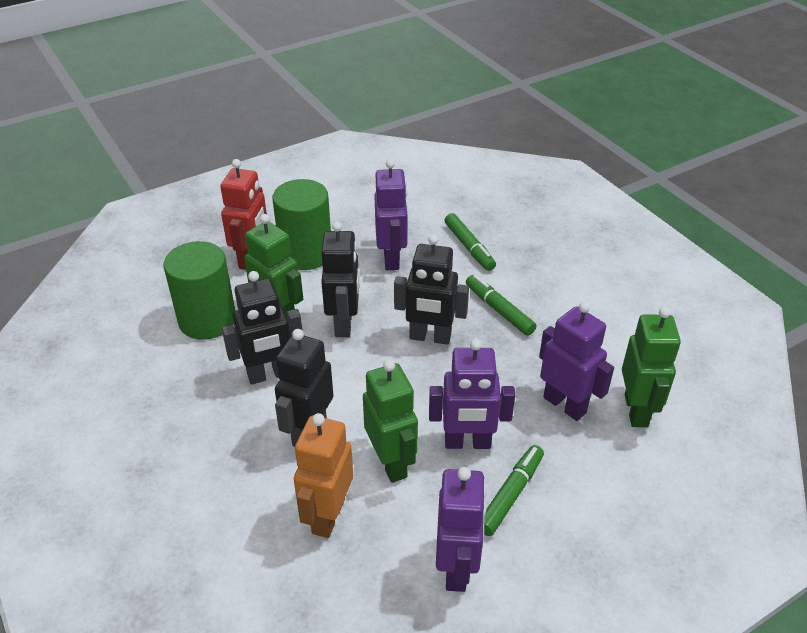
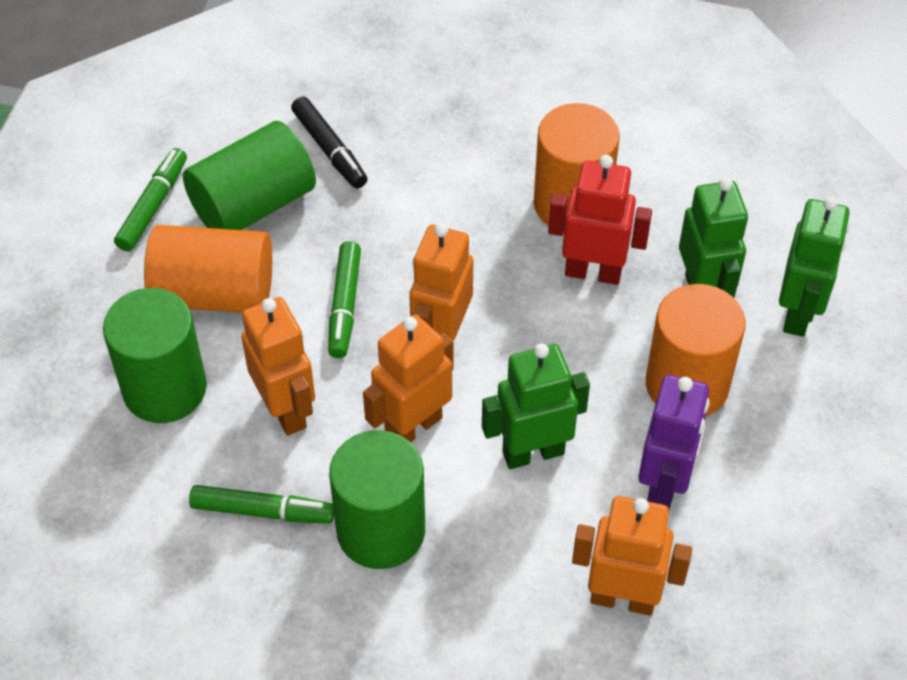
black marker: none = 0 -> [291,97,367,188] = 1
black robot: [222,271,302,385] [275,329,334,447] [321,222,359,337] [394,234,469,345] = 4 -> none = 0
green cylinder: [164,241,235,340] [272,179,331,270] = 2 -> [103,288,207,423] [183,121,316,230] [329,430,425,569] = 3
orange cylinder: none = 0 -> [144,225,272,313] [533,103,620,226] [646,284,746,416] = 3
orange robot: [294,413,353,538] = 1 -> [241,297,315,436] [363,314,453,442] [409,223,473,341] [572,496,692,616] = 4
purple robot: [374,159,408,270] [429,339,515,449] [436,467,486,592] [539,302,614,421] = 4 -> [638,375,710,510] = 1

